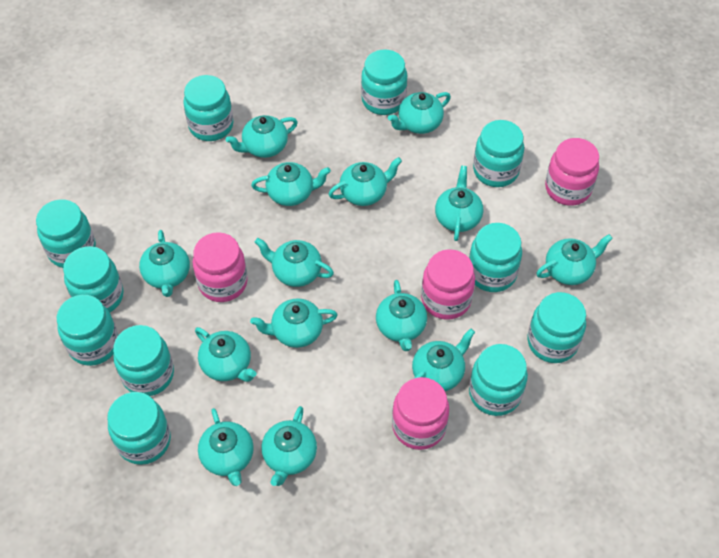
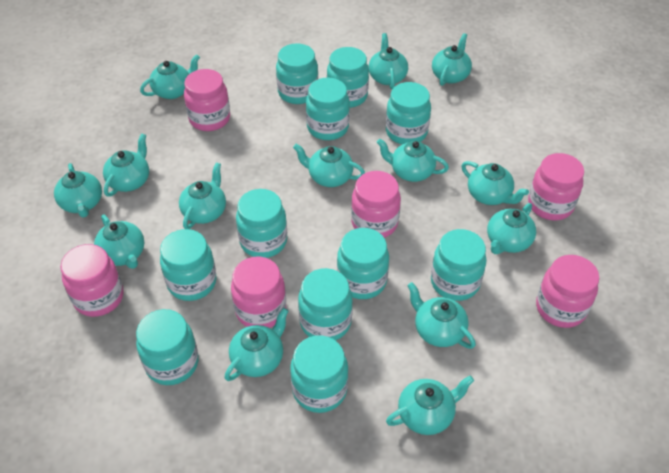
pink jar: [193,232,248,302] [392,377,449,450] [421,249,475,320] [545,138,599,206] = 4 -> [60,244,124,317] [184,69,230,131] [231,257,286,328] [351,171,401,238] [528,153,584,220] [536,255,599,328] = 6

